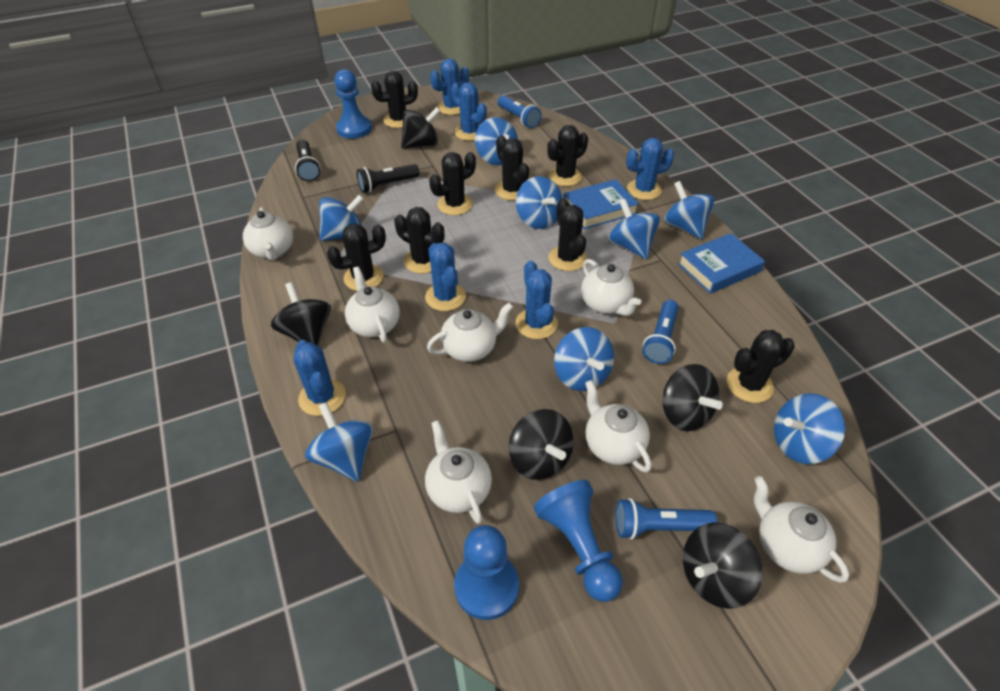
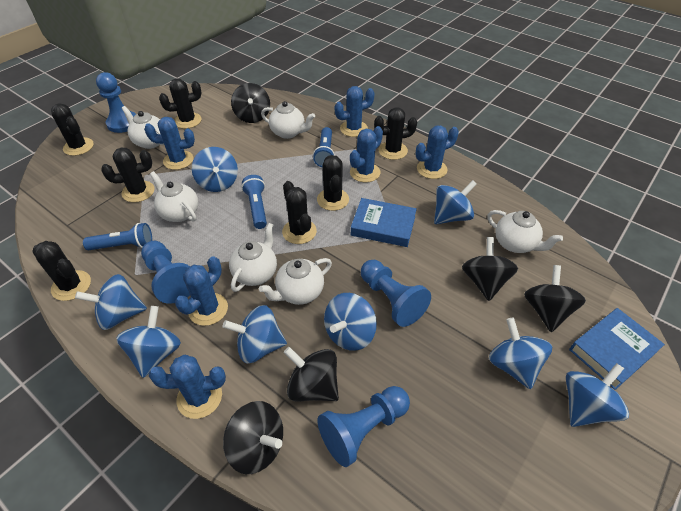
black cactus: [327,224,386,291] [371,71,418,128] [394,207,444,274] [429,152,476,215] [495,135,529,201] [547,125,588,186] [548,199,587,271] [727,330,795,403] = 8 -> [32,241,91,301] [51,103,94,156] [101,147,155,202] [159,78,202,129] [282,181,317,244] [317,155,349,211] [374,107,417,160] = 7
black flashlight: [295,140,321,181] [357,164,420,193] = 2 -> none = 0
blue pawn: [334,69,372,139] [454,525,519,620] [534,480,623,602] = 3 -> [96,72,136,133] [141,241,190,304] [317,386,410,467] [361,260,431,327] = 4
white teapot: [243,207,293,261] [345,266,400,343] [425,420,492,524] [427,303,513,362] [581,259,641,316] [585,380,651,473] [754,476,849,583] = 7 -> [121,106,164,149] [150,171,198,222] [229,223,277,292] [259,258,332,305] [261,101,315,139] [488,210,563,253] = 6

